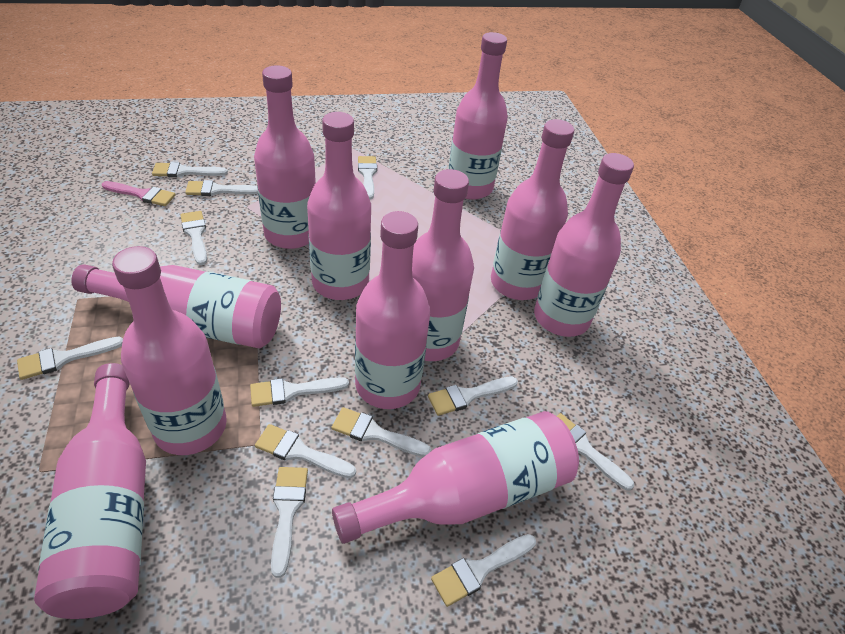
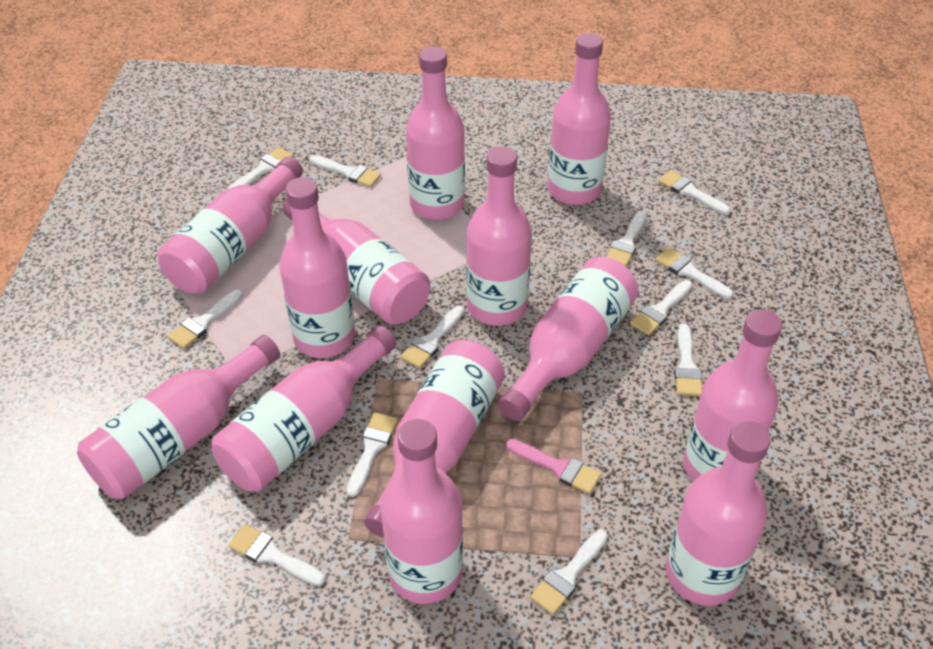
pink bottle: [34,363,146,619] [71,264,281,348] [112,246,227,455] [254,65,316,249] [307,112,371,300] [332,411,579,544] [355,211,430,409] [412,169,474,361] [448,32,508,199] [491,119,574,300] [534,153,634,337] = 11 -> [77,335,280,499] [158,156,303,294] [211,326,396,492] [279,177,355,358] [283,199,430,325] [364,340,505,538] [381,419,463,604] [406,46,465,220] [466,146,532,326] [498,256,639,421] [548,33,611,205] [666,421,771,606] [683,309,782,482] = 13

